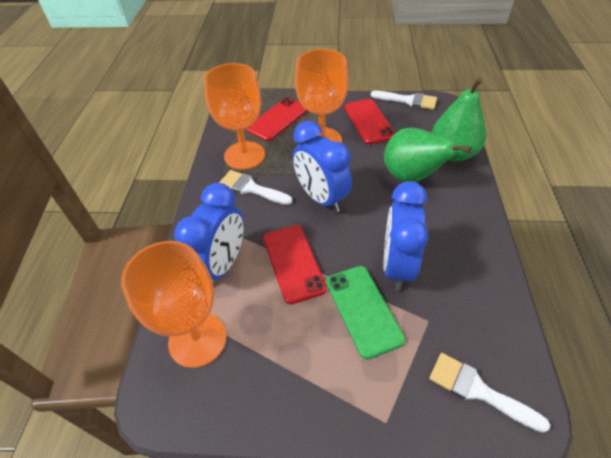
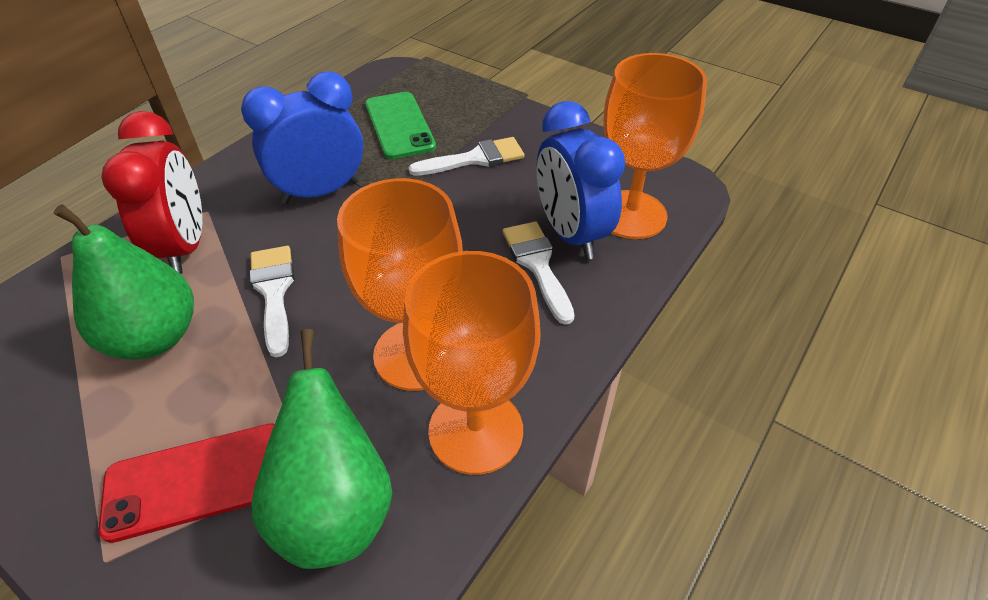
blue clock: [174,183,244,281] [293,121,352,213] [384,181,428,291] = 3 -> [241,71,364,204] [537,101,626,259] = 2
red clock: none = 0 -> [101,111,202,274] = 1
red phone: [246,97,307,141] [263,225,327,305] [344,99,395,145] = 3 -> [98,423,275,543] = 1

